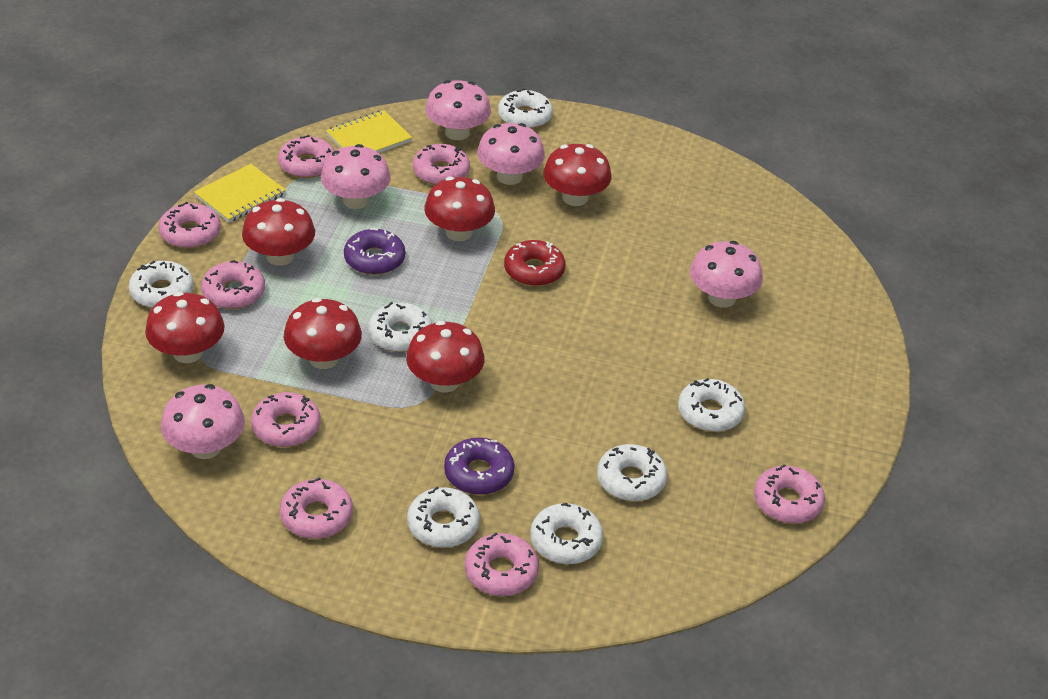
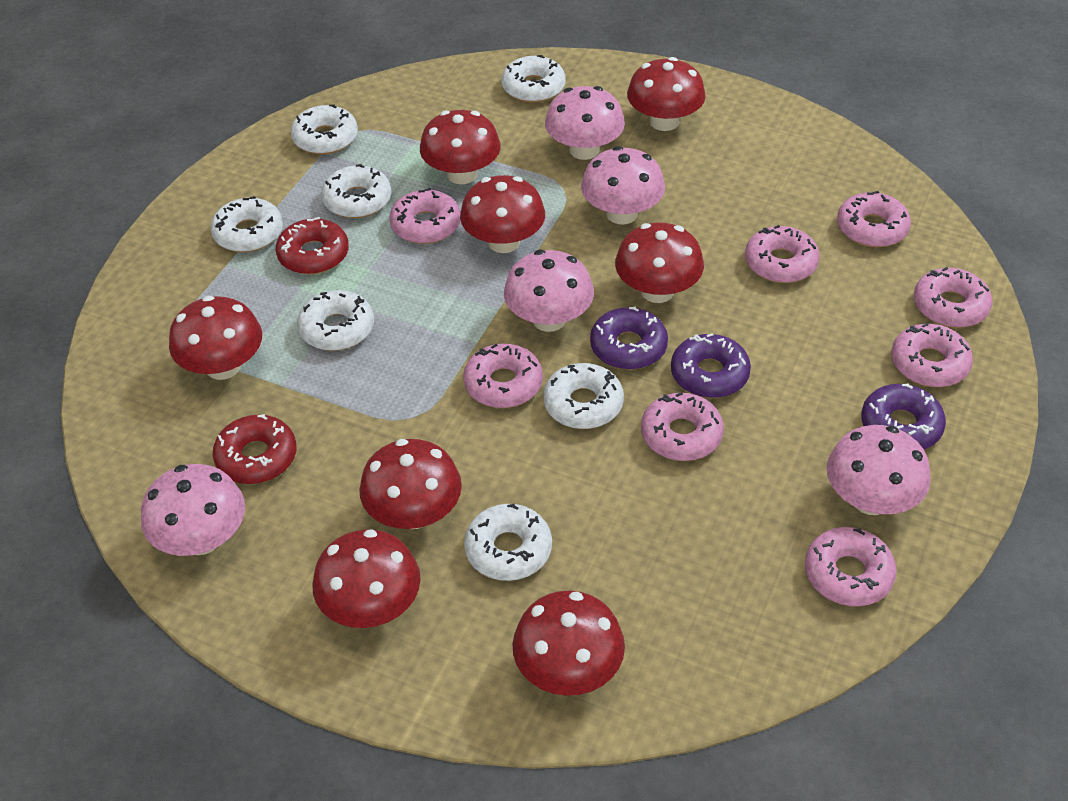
purple donut: [344,228,405,275] [444,438,515,495] = 2 -> [590,307,668,370] [671,333,751,398] [861,383,946,449] = 3
red donut: [504,240,565,286] = 1 -> [213,414,297,484] [276,217,349,274] = 2
red mushroom: [145,292,225,363] [242,198,315,266] [284,298,362,369] [406,321,485,393] [424,177,495,241] [543,144,612,206] = 6 -> [169,296,262,380] [312,529,421,628] [359,439,462,529] [420,110,501,184] [460,175,545,253] [512,591,625,696] [615,222,704,303] [627,57,706,131] = 8
yellow notebook: [194,164,286,223] [326,110,412,153] = 2 -> none = 0

